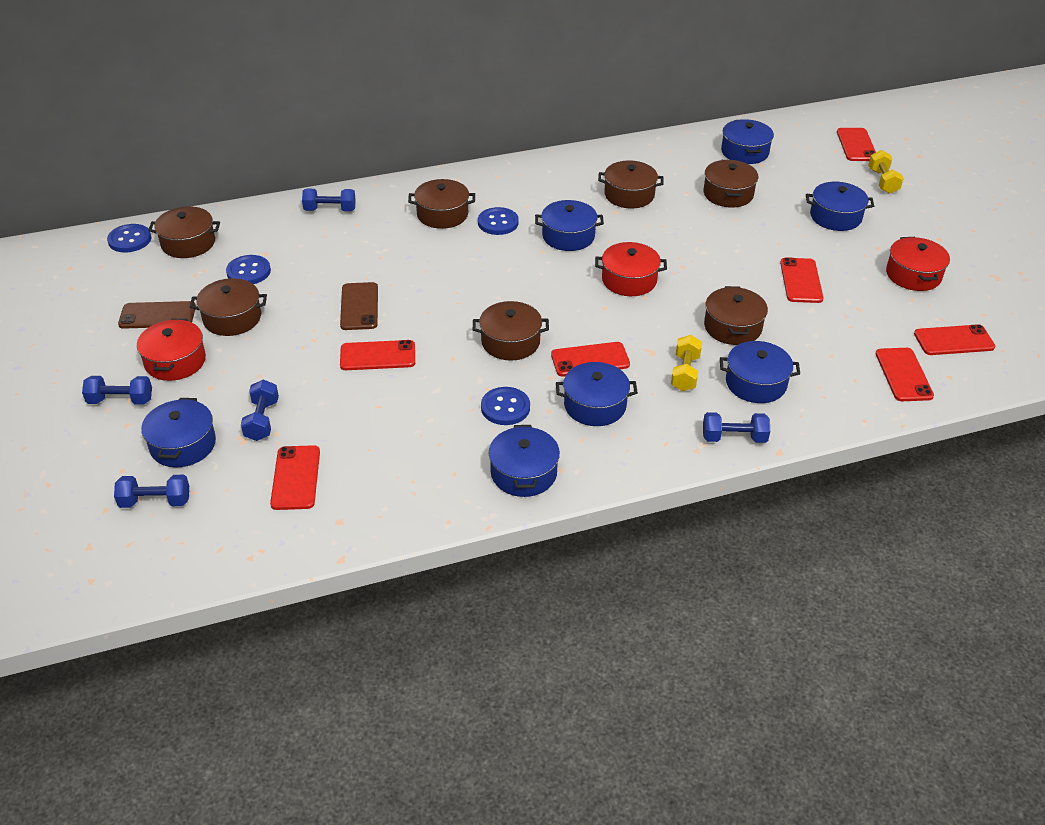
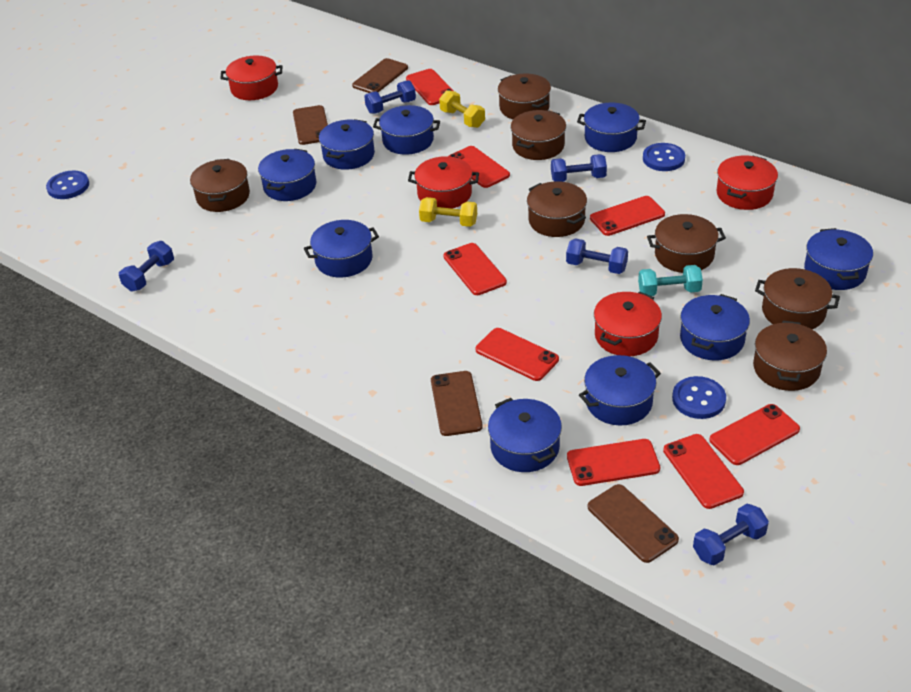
blue button: [107,224,151,253] [226,255,271,284] [478,207,519,235] [481,387,530,425] = 4 -> [46,171,89,199] [643,143,685,171] [672,376,726,419] = 3
blue pot: [141,398,216,467] [489,425,560,497] [535,200,604,251] [556,362,638,426] [720,341,800,403] [721,119,774,164] [806,182,874,231] = 7 -> [258,149,316,201] [304,220,379,278] [319,119,375,170] [373,105,440,155] [488,398,562,472] [577,102,646,152] [579,355,661,426] [680,294,750,360] [804,228,873,290] = 9
brown phone: [118,301,196,329] [340,282,378,330] = 2 -> [293,105,328,145] [352,58,408,93] [431,371,483,436] [588,484,679,563] = 4
red phone: [270,445,320,510] [340,340,415,370] [551,342,630,377] [780,257,824,303] [837,128,876,161] [875,348,934,401] [914,324,995,355] = 7 -> [406,69,453,105] [443,243,507,295] [448,146,510,188] [476,328,559,381] [567,439,660,486] [590,196,665,236] [663,434,744,509] [709,404,800,465] = 8
red pot: [137,319,206,381] [595,242,667,296] [886,237,950,291] = 3 -> [220,55,282,100] [408,156,479,209] [594,291,662,357] [716,155,778,210] = 4
turquoise dumbbell: none = 0 -> [638,265,703,296] = 1

